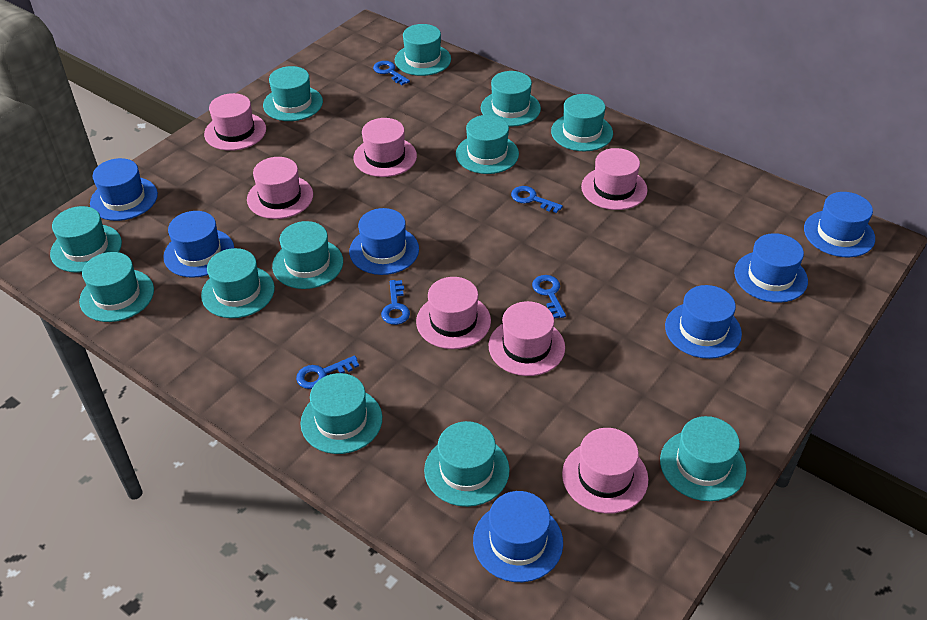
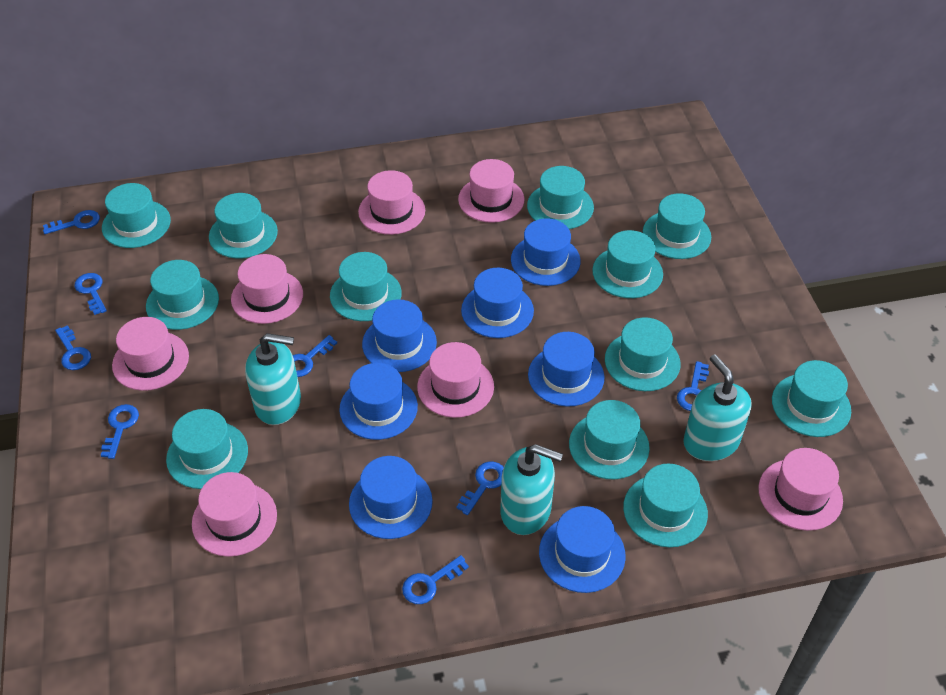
blue key: [296,355,359,389] [373,61,410,85] [381,280,410,325] [511,186,563,213] [532,275,566,319] = 5 -> [43,210,100,234] [55,325,91,370] [75,273,107,315] [101,404,139,459] [293,335,337,377] [402,555,469,604] [456,462,504,515] [677,361,709,411] = 8
turquoise soap dispenser: none = 0 -> [245,333,301,425] [500,444,563,535] [683,354,752,461] = 3

